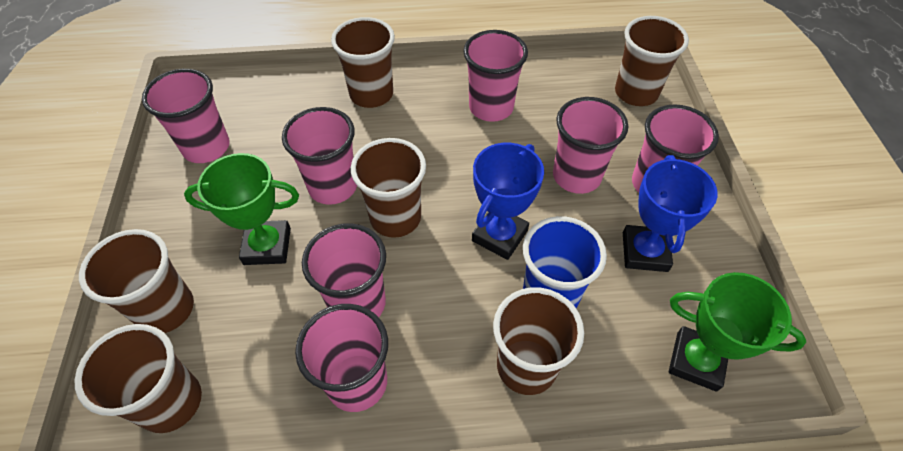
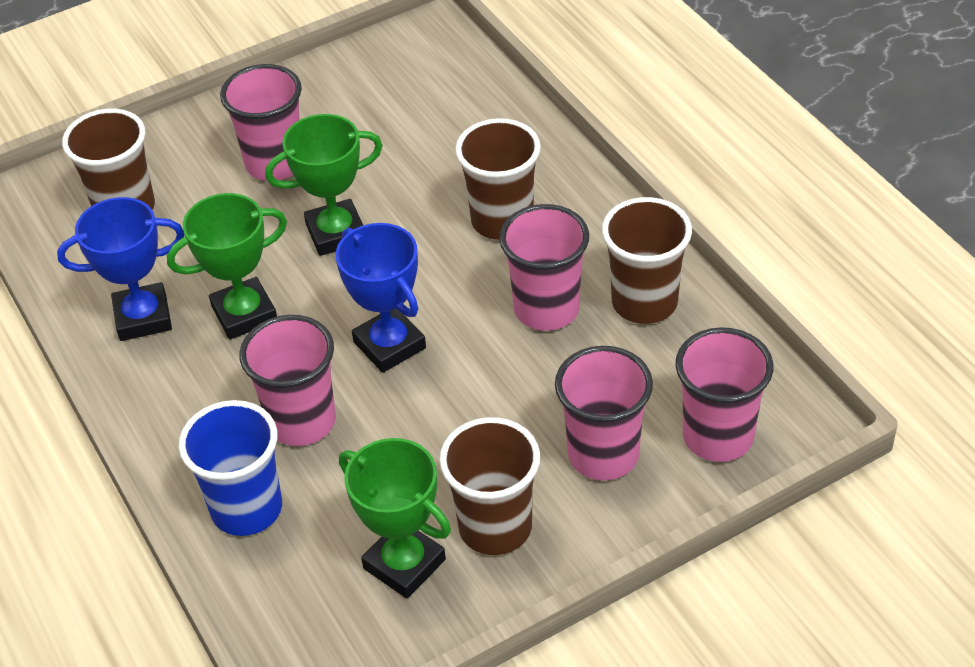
brown cup: [75,324,202,433] [79,229,194,333] [331,17,395,108] [351,138,426,238] [493,287,584,395] [615,16,689,106] = 6 -> [62,109,155,210] [439,417,540,555] [455,118,541,240] [602,197,692,324] = 4
green trophy: [184,153,299,265] [669,272,806,392] = 2 -> [167,193,287,340] [265,114,383,256] [339,438,451,598] = 3
pink cup: [142,69,229,163] [282,107,357,205] [295,304,388,412] [302,223,386,317] [463,30,528,122] [553,97,628,194] [632,104,719,192] = 7 -> [220,64,302,181] [239,315,336,446] [499,204,589,331] [555,346,653,480] [675,327,774,462] = 5

